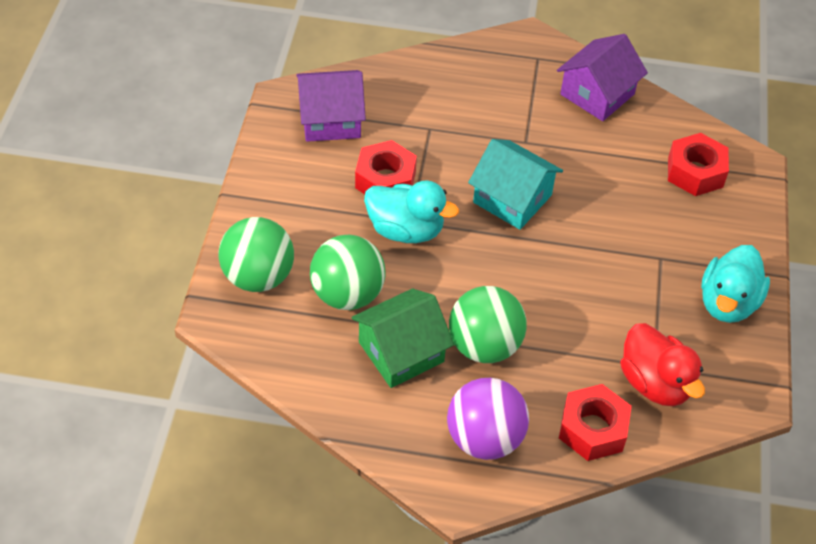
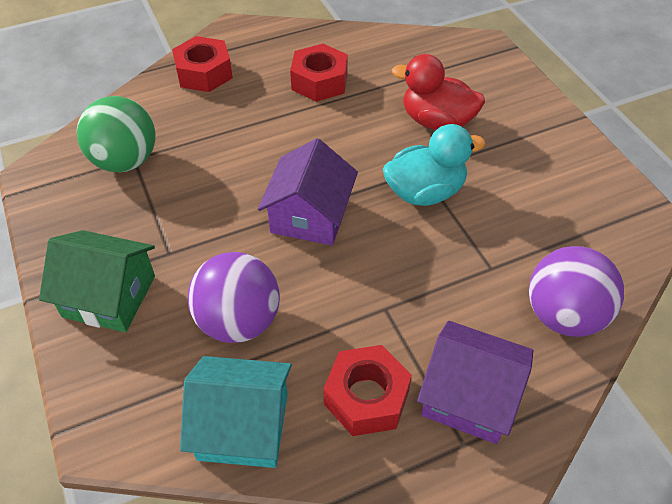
green ball: [219,217,294,292] [310,235,386,310] [449,286,527,363] = 3 -> [77,96,156,172] = 1
purple ball: [447,378,529,460] = 1 -> [188,252,280,343] [529,246,624,337] = 2
turquoise duck: [364,181,459,243] [701,245,770,323] = 2 -> [383,124,486,206] = 1

